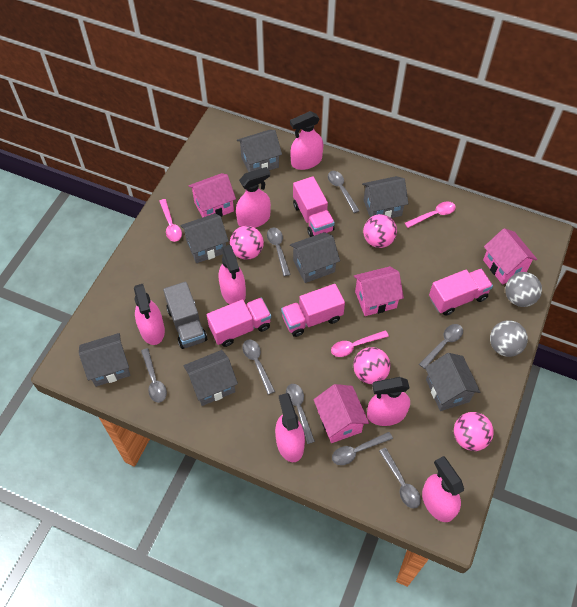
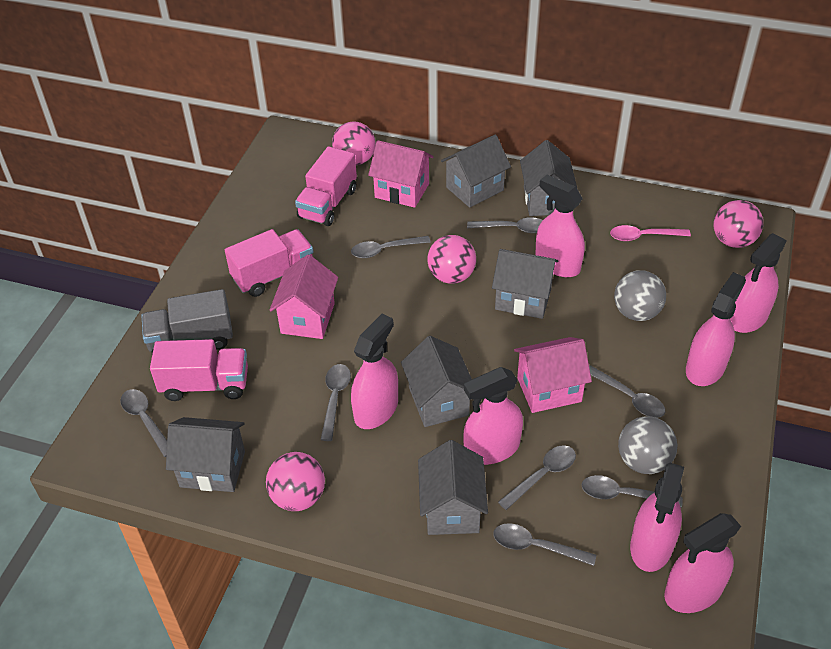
grey house: [79,333,130,387] [180,213,229,263] [184,350,238,406] [237,130,282,172] [290,232,340,283] [362,176,408,218] [425,353,480,411] = 7 -> [166,417,245,492] [401,336,472,427] [418,440,488,535] [441,134,511,208] [492,249,558,319] [520,140,578,216] = 6
pink house: [188,173,236,218] [313,384,369,443] [354,266,404,316] [483,228,538,285] = 4 -> [269,255,338,339] [368,140,433,208] [514,337,592,413] = 3
pink spoon: [159,199,182,242] [331,330,389,357] [405,201,456,228] = 3 -> [610,225,691,241] = 1
pink truck: [207,298,271,347] [281,284,345,337] [293,176,335,237] [429,269,493,316] = 4 -> [150,339,248,401] [225,229,313,297] [295,146,357,226] = 3

